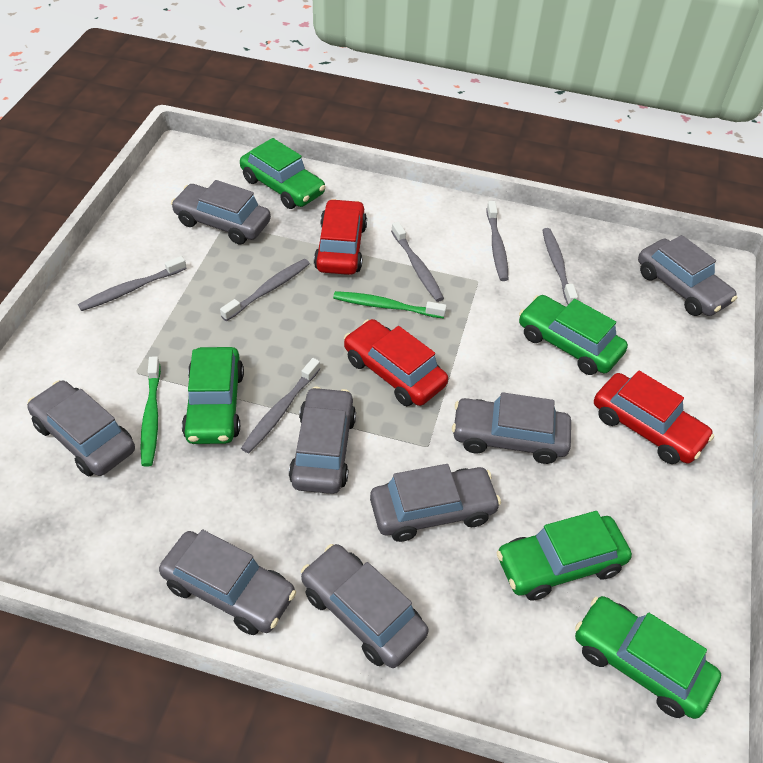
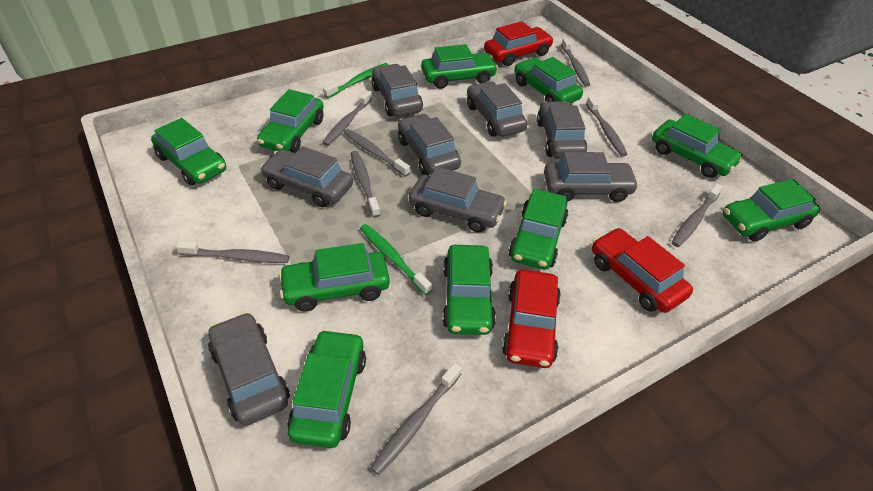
green car: [182,347,244,444] [240,138,326,209] [496,511,632,600] [519,295,628,375] [575,596,721,719] = 5 -> [151,118,226,185] [257,89,324,153] [278,243,390,312] [288,329,366,448] [421,44,498,89] [442,245,496,335] [509,189,568,270] [514,57,583,103] [652,114,743,178] [723,179,820,242] = 10
grey toothbrush: [78,256,187,311] [220,259,310,321] [241,358,320,453] [391,222,444,302] [486,201,508,281] [542,228,578,305] = 6 -> [176,241,289,263] [322,90,372,146] [344,129,410,177] [351,151,380,218] [370,363,462,475] [561,38,590,87] [586,96,628,157] [671,183,723,247] = 8

